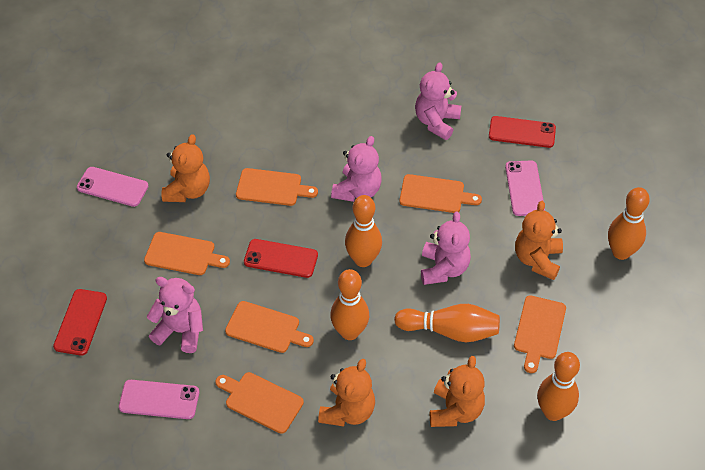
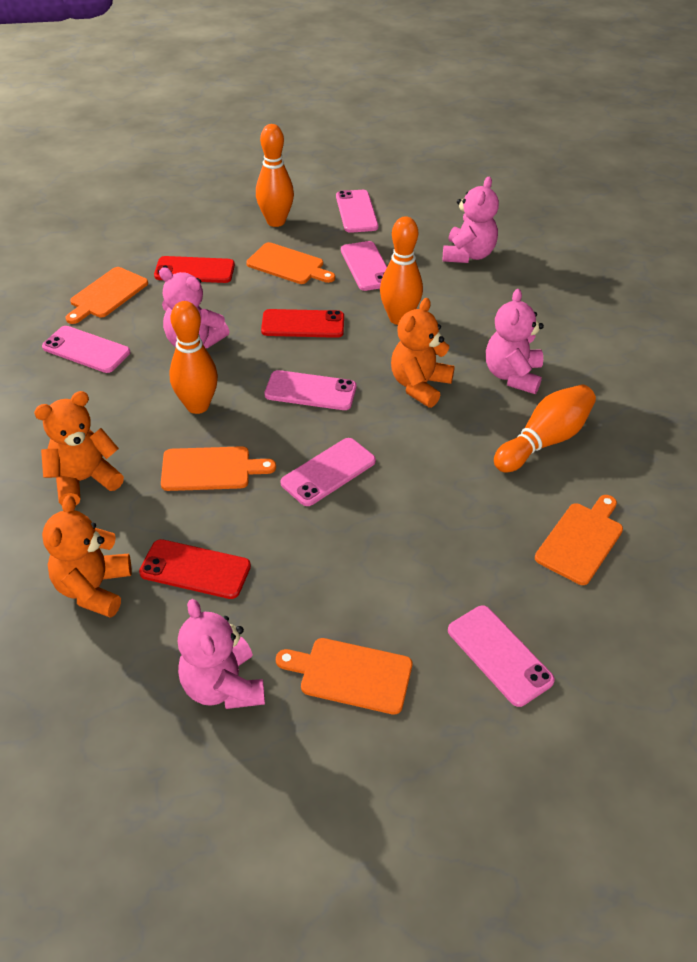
orange bowling pin: [330,269,369,340] [345,195,382,267] [394,304,500,342] [537,352,580,421] [608,187,650,260] = 5 -> [169,301,218,414] [256,124,294,227] [380,216,423,325] [494,385,596,472] = 4
orange cutting board: [144,232,230,275] [215,372,304,434] [225,301,314,353] [236,168,318,206] [399,174,482,213] [514,295,566,373] = 6 -> [65,267,148,324] [161,446,276,491] [246,242,335,284] [276,638,412,715] [535,495,623,585] = 5
orange teddy bear: [162,134,210,202] [318,359,375,426] [430,356,485,427] [515,201,563,280] = 4 -> [34,391,124,505] [42,495,131,618] [391,298,455,408] = 3
pink phone: [77,167,149,207] [119,380,199,419] [505,161,545,216] = 3 -> [42,326,130,373] [264,370,357,410] [280,438,376,506] [336,190,378,233] [341,241,387,291] [448,606,555,707] = 6

